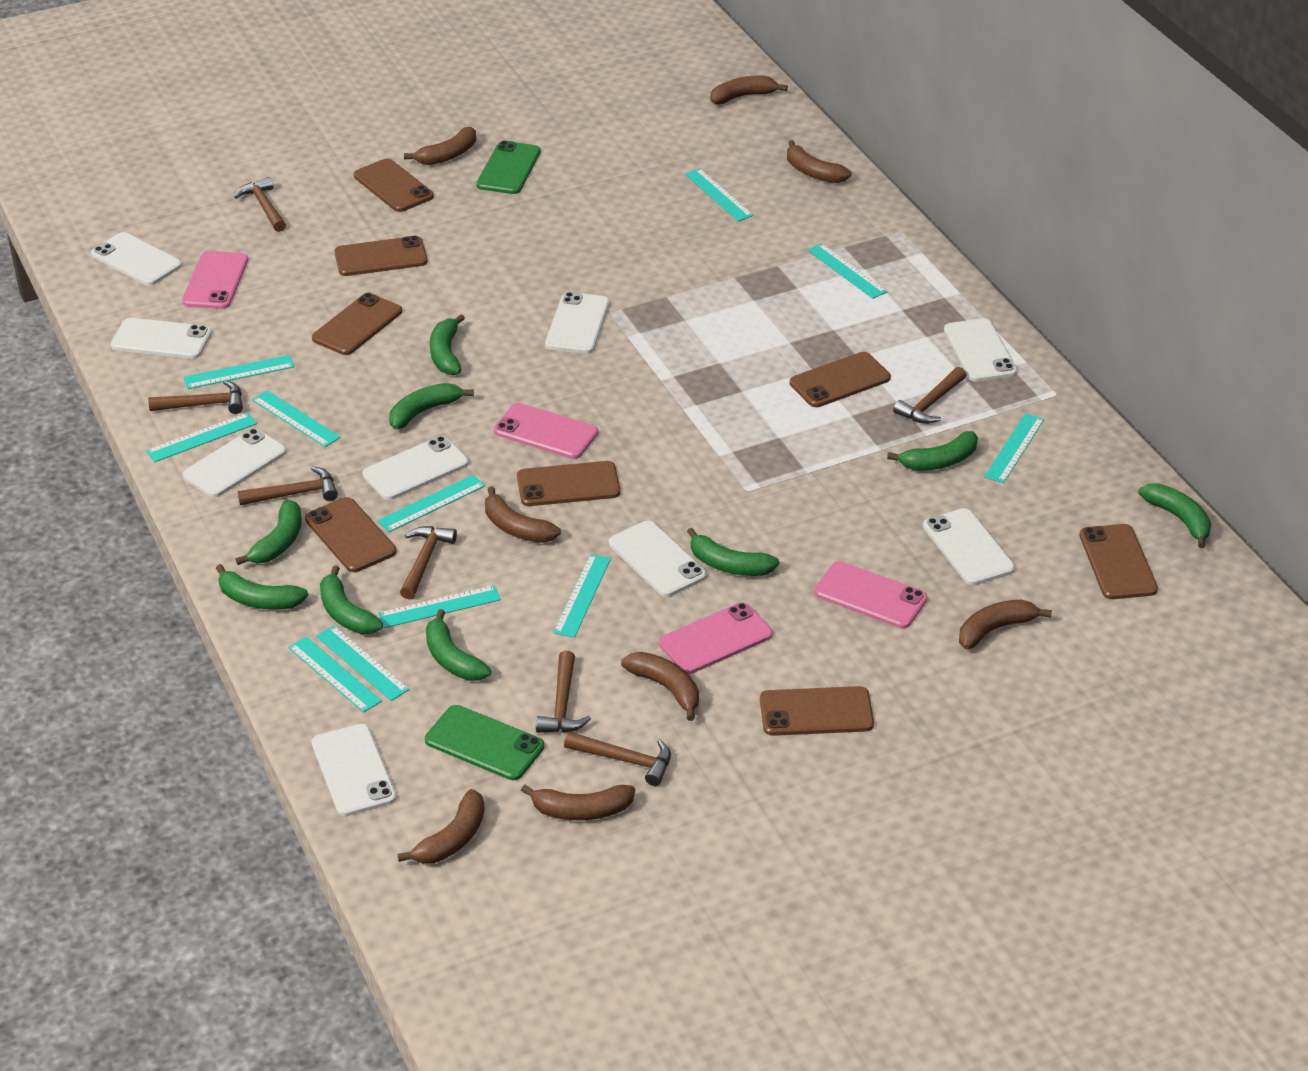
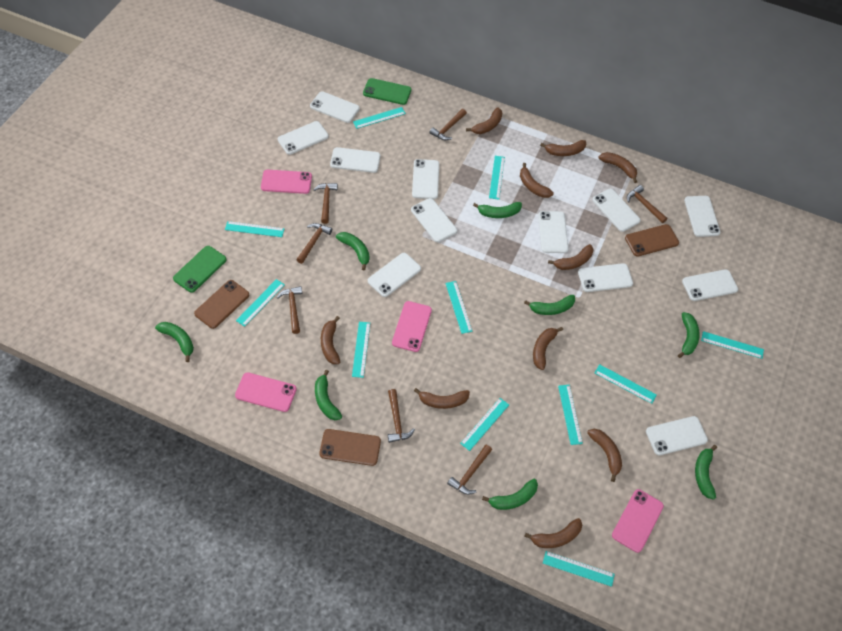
brown banana: [397,789,485,864] [404,127,476,165] [485,486,561,543] [521,785,635,820] [621,652,699,721] [710,76,788,104] [787,140,852,183] [959,600,1052,649] = 8 -> [321,316,340,364] [414,388,470,409] [466,107,502,134] [520,163,554,198] [524,518,582,548] [533,327,563,370] [540,140,586,156] [548,244,593,270] [587,429,622,482] [599,152,637,183] = 10
brown phone: [305,497,396,572] [312,293,402,355] [334,236,428,276] [354,158,434,212] [517,461,620,506] [760,686,874,736] [790,352,891,407] [1080,524,1158,599] = 8 -> [194,280,249,329] [319,429,381,466] [625,224,679,257] = 3
green banana: [216,564,308,610] [235,500,302,565] [320,565,383,634] [389,383,474,429] [426,609,491,681] [430,314,465,375] [687,528,779,576] [887,431,978,470] [1138,483,1211,548] = 9 -> [155,322,194,362] [315,370,342,420] [336,232,370,270] [473,202,522,218] [482,479,538,510] [524,295,575,315] [678,312,700,358] [695,445,717,500] = 8
white phone: [91,232,182,286] [111,318,212,359] [183,429,286,497] [312,724,396,816] [363,436,469,500] [545,292,609,354] [609,520,706,597] [923,508,1015,585] [944,318,1017,382] = 9 -> [278,121,329,155] [310,91,360,123] [330,147,380,173] [368,253,421,297] [411,198,457,242] [412,159,439,199] [538,211,569,253] [578,263,633,292] [592,189,641,232] [646,416,708,455] [682,269,738,301] [684,196,720,237] = 12

